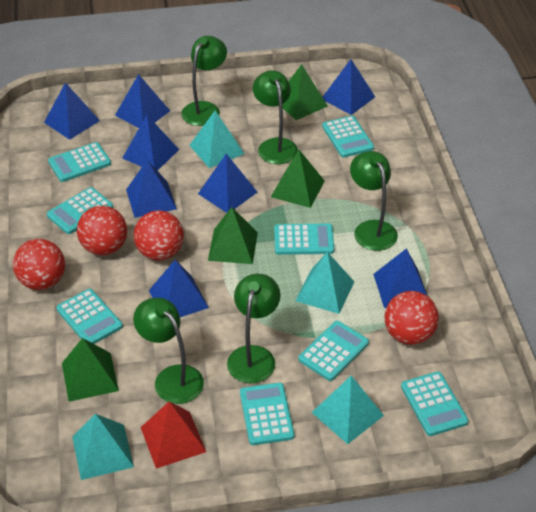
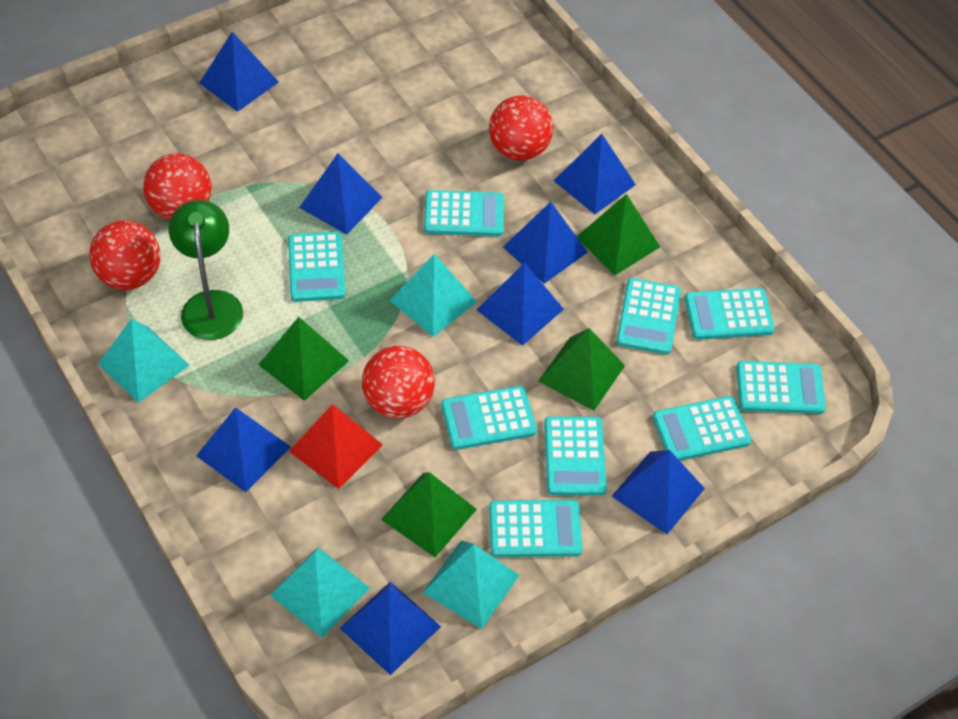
green lamp: [133,298,204,404] [181,36,227,126] [227,274,280,384] [253,70,298,164] [350,151,398,251] = 5 -> [169,200,243,340] = 1
turquoise calculator: [47,187,113,234] [48,142,111,182] [56,289,123,344] [240,383,295,445] [274,224,334,255] [298,321,369,381] [322,116,374,157] [401,372,468,436] = 8 -> [288,232,346,302] [424,190,504,236] [441,386,537,450] [489,500,583,557] [544,416,607,496] [616,278,681,354] [653,396,751,461] [685,288,775,340] [736,361,826,414] = 9

